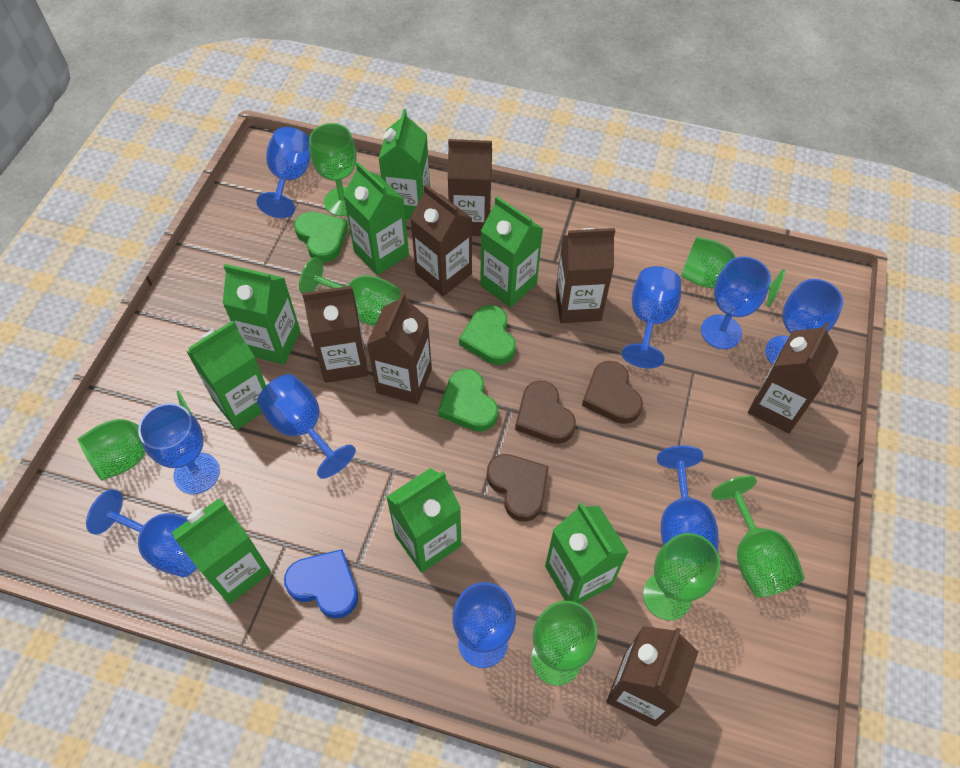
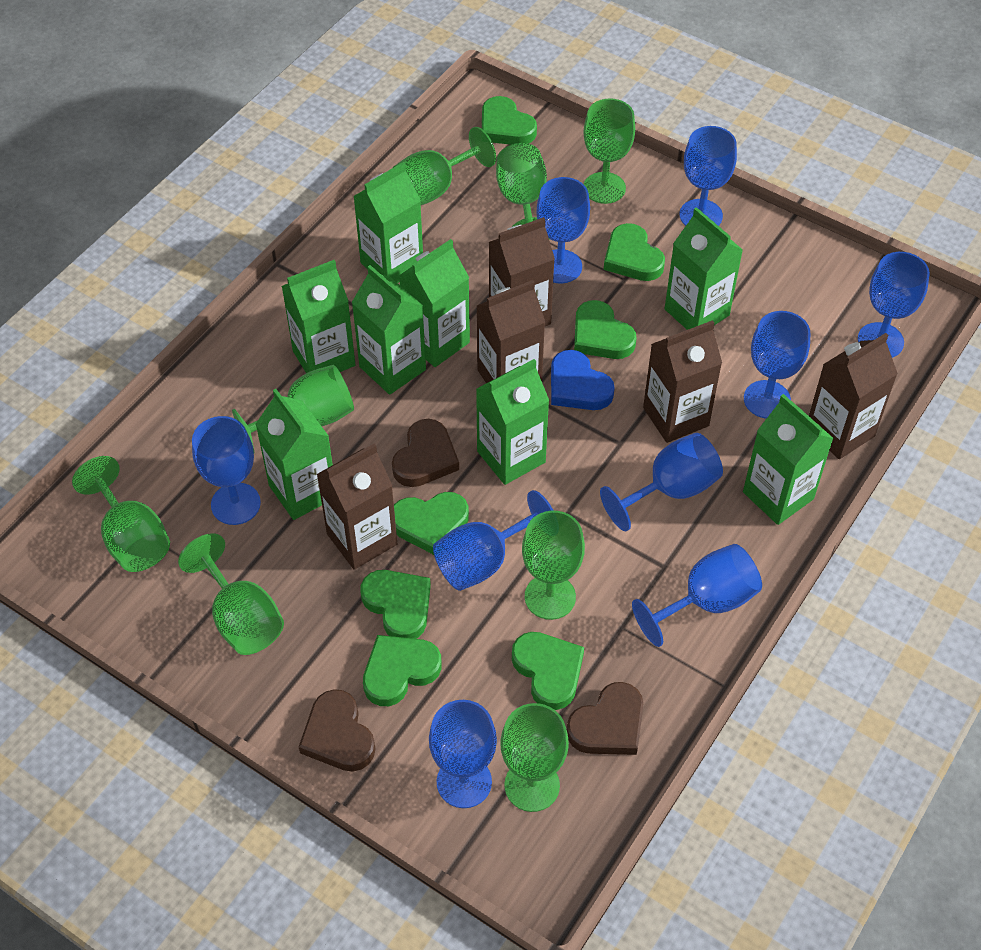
brown carton: [302,286,368,383] [367,292,432,404] [410,184,472,296] [448,139,492,236] [555,228,615,323] [606,626,698,727] [748,322,839,433] = 7 -> [317,444,397,570] [477,280,545,383] [489,217,555,326] [643,320,722,443] [809,333,898,459] = 5
green goblet: [78,391,192,481] [299,257,401,326] [309,123,357,216] [531,601,598,686] [643,533,720,620] [681,237,785,307] [711,475,804,597] = 7 -> [72,456,170,572] [178,533,284,655] [232,365,354,451] [393,127,496,205] [496,143,550,240] [500,703,569,812] [522,511,585,620] [584,98,635,204] = 8
green heart: [294,212,348,263] [438,369,498,432] [459,305,516,365] = 3 -> [360,570,431,639] [363,635,442,706] [394,492,469,555] [482,96,537,145] [512,632,584,710] [574,300,637,359] [604,223,665,281] = 7

